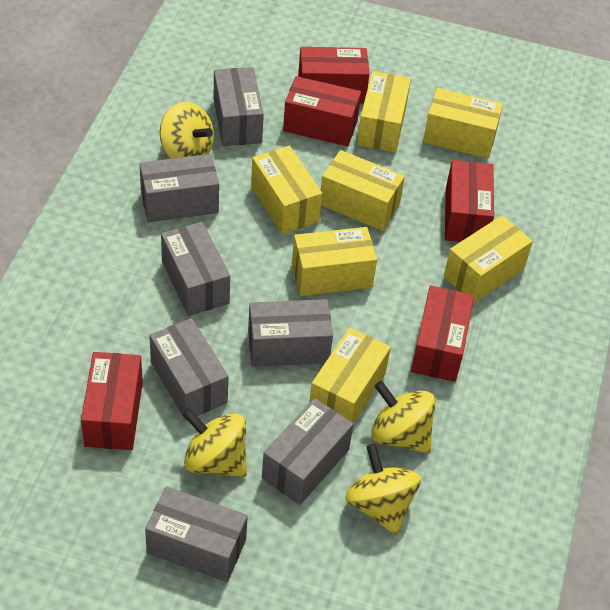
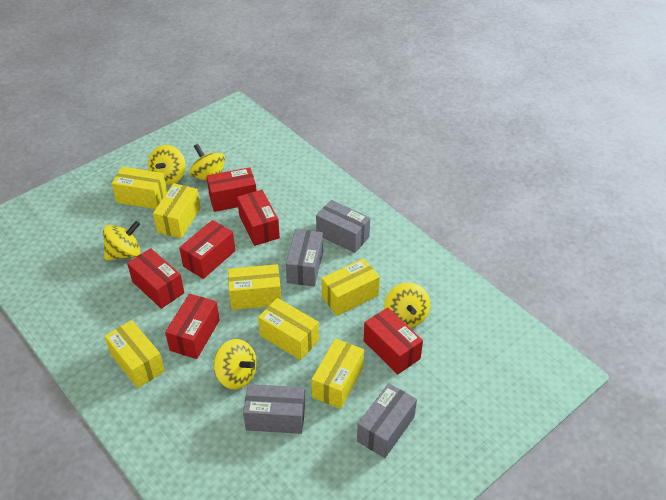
grey box: [140,154,219,222] [145,486,248,582] [149,318,229,421] [161,222,230,316] [214,67,264,146] [248,299,333,367] [262,398,354,505] = 7 -> [243,384,305,434] [286,229,323,286] [316,200,370,253] [357,383,417,458] = 4
red box: [81,352,143,450] [283,76,361,146] [298,47,369,103] [411,285,474,382] [445,160,494,242] = 5 -> [127,248,184,309] [165,294,220,359] [179,220,235,279] [206,167,257,212] [237,190,280,246] [364,308,423,375] = 6
yellow spinning top: [160,102,214,159] [182,408,247,477] [345,444,421,535] [371,381,435,453] = 4 -> [103,221,140,261] [148,145,186,185] [189,144,225,182] [214,339,257,389] [384,282,430,328] = 5

